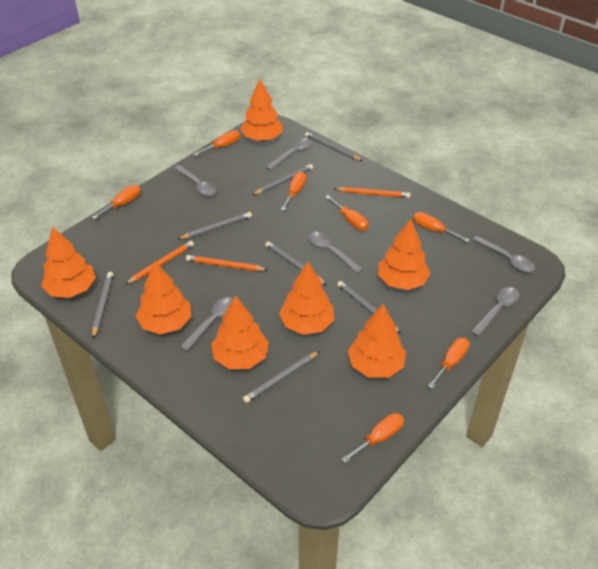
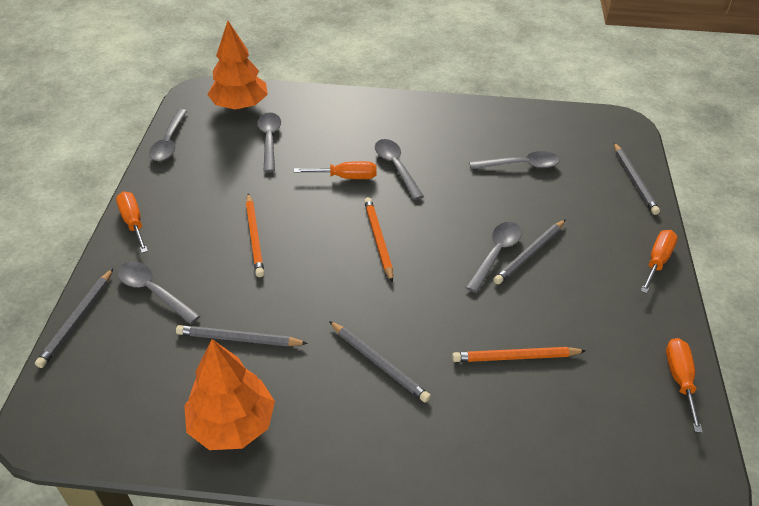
grey pencil: [92,272,113,338] [177,212,252,240] [243,351,320,403] [252,164,313,195] [265,241,326,285] [305,132,363,161] [337,281,401,333] = 7 -> [35,268,113,368] [176,325,308,347] [329,321,431,403] [493,219,566,284] [614,143,660,215] = 5
orange screwdriver: [92,185,140,219] [194,130,240,156] [281,172,306,211] [325,196,368,231] [341,413,404,463] [413,212,469,242] [428,338,469,389] = 7 -> [116,191,148,253] [294,161,377,179] [641,230,678,294] [666,338,703,433] = 4
orange tree: [41,227,96,298] [136,261,191,334] [211,295,269,369] [240,79,283,141] [279,262,334,335] [348,304,406,378] [378,219,430,290] = 7 -> [184,339,275,450] [207,21,268,110] = 2

